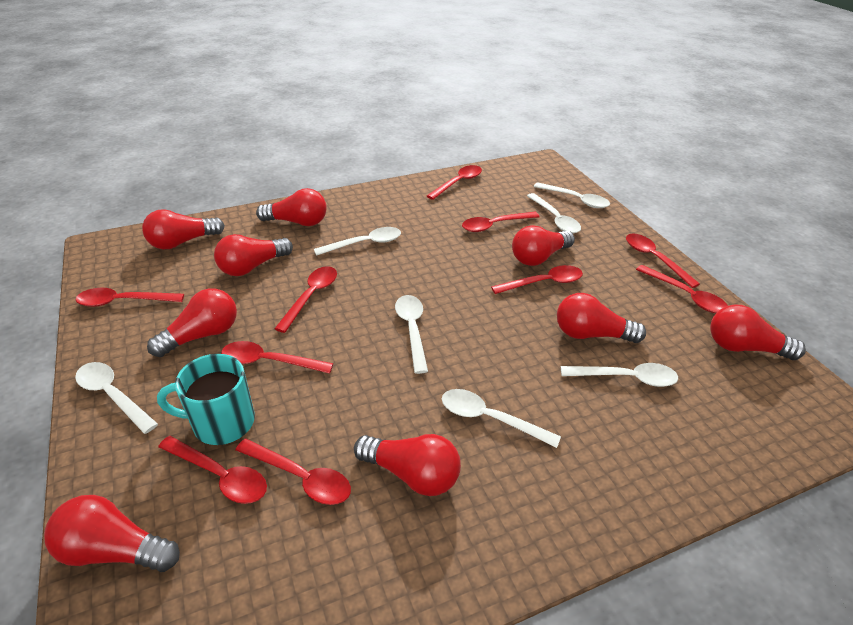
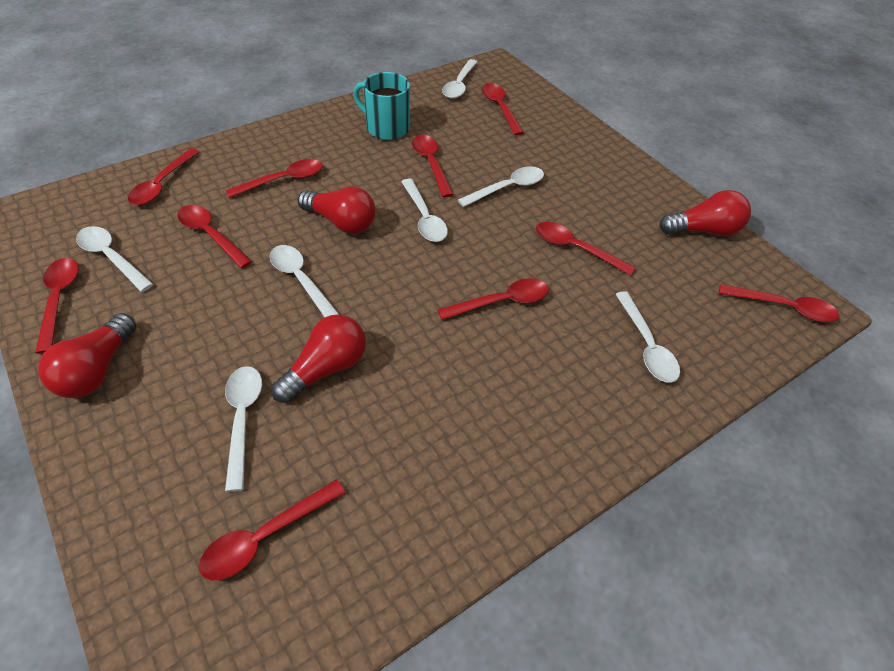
red light bulb: [44,495,180,572] [142,209,225,249] [147,288,237,357] [214,234,293,276] [256,188,327,226] [354,434,461,496] [512,225,575,266] [557,293,646,343] [710,305,806,360] = 9 -> [38,313,136,398] [271,315,366,403] [298,186,376,234] [659,190,751,236] = 4

